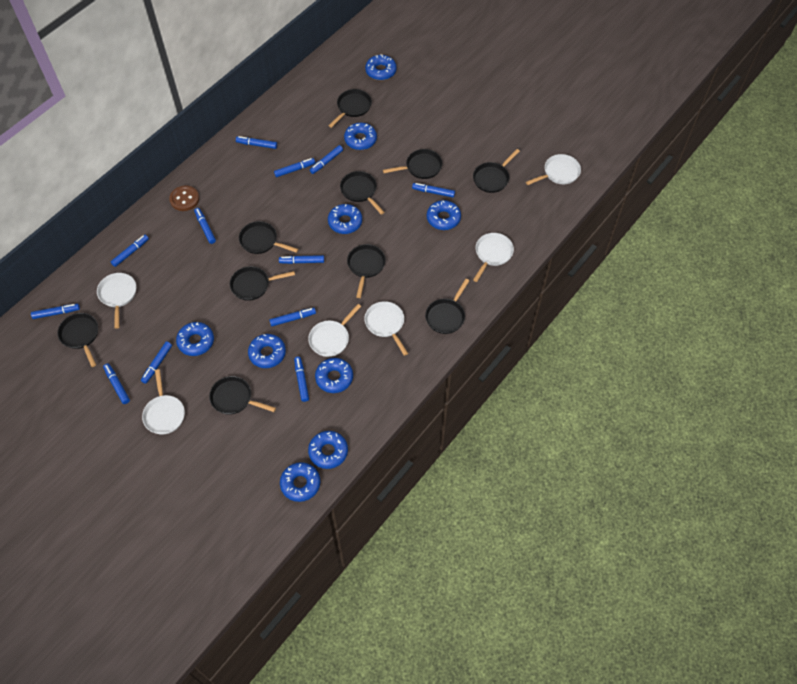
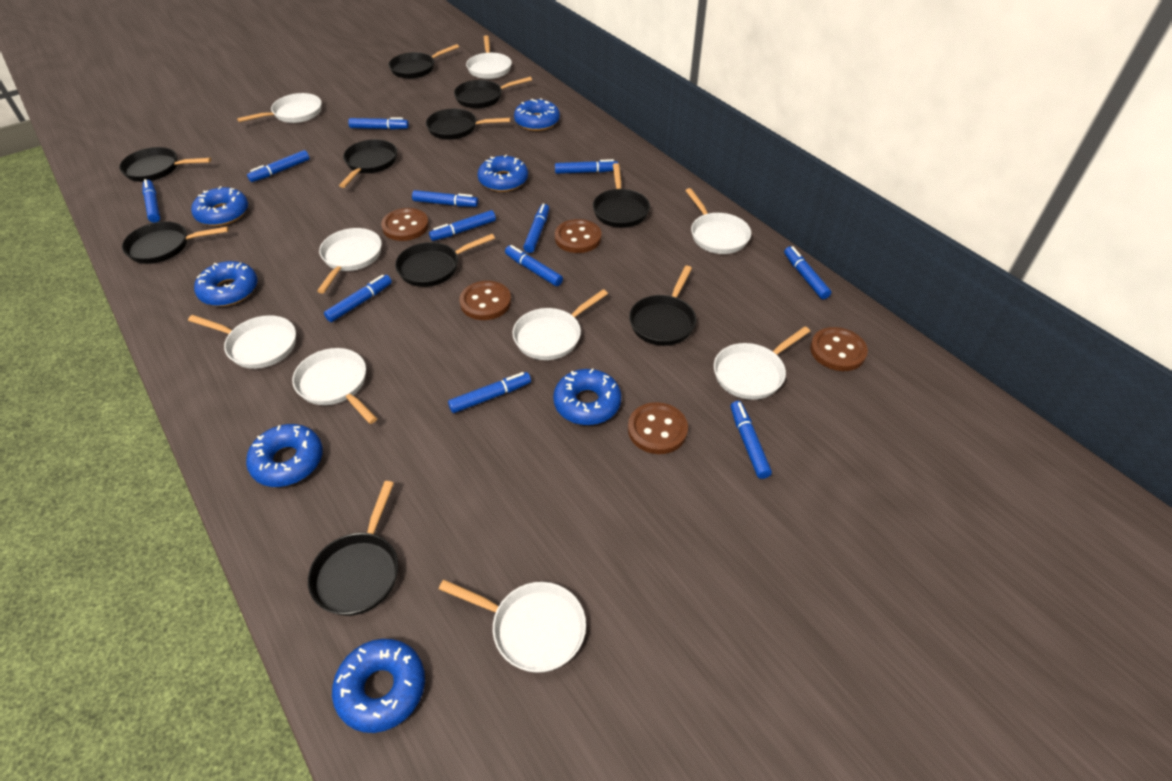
blue donut: [176,322,214,356] [248,334,286,368] [280,462,320,502] [308,431,348,469] [315,358,353,393] [328,204,362,234] [344,123,377,150] [365,54,397,80] [427,200,461,230] = 9 -> [191,186,248,226] [194,261,258,306] [246,424,323,487] [332,639,425,733] [478,155,528,192] [514,98,560,131] [553,369,622,425] = 7
brown button: [169,186,199,211] = 1 -> [381,208,429,241] [459,281,511,320] [555,219,602,253] [628,402,688,454] [810,327,868,371] = 5
white pan: [97,273,136,329] [142,369,185,435] [308,304,362,357] [364,301,408,356] [473,233,514,282] [526,154,581,185] = 6 -> [188,315,296,369] [237,93,322,123] [292,348,377,424] [317,228,382,293] [439,580,586,673] [466,35,512,79] [512,289,608,360] [685,188,751,254] [714,326,810,400] = 9

